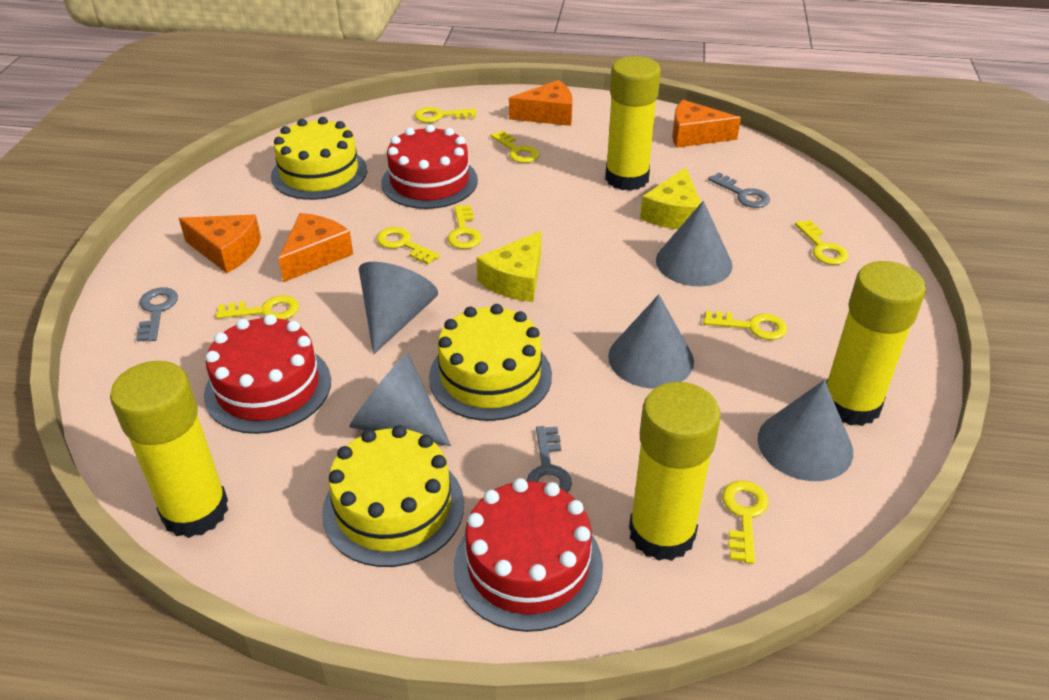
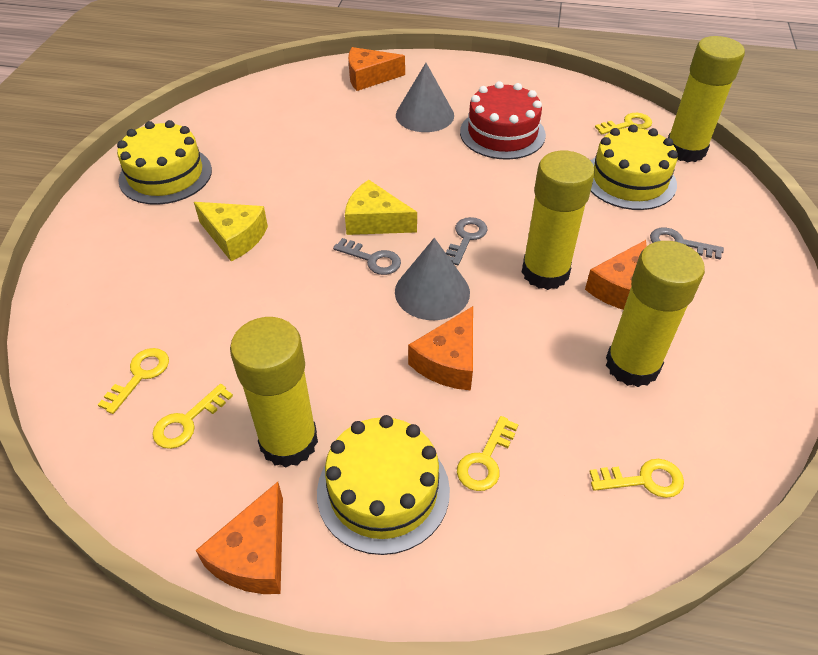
grey cone: [349,353,451,446] [359,262,438,354] [608,294,694,389] [656,201,732,286] [758,380,853,481] = 5 -> [395,238,470,320] [396,63,454,132] = 2
red cake: [204,314,331,434] [381,125,478,209] [454,478,603,632] = 3 -> [460,81,546,160] = 1
yellow key: [216,295,299,320] [376,227,440,264] [414,107,476,123] [447,205,482,249] [490,130,539,163] [703,311,787,340] [722,481,769,564] [795,220,848,265] = 8 -> [98,348,169,414] [152,384,233,449] [457,416,518,491] [589,459,684,498] [595,113,652,135] = 5

